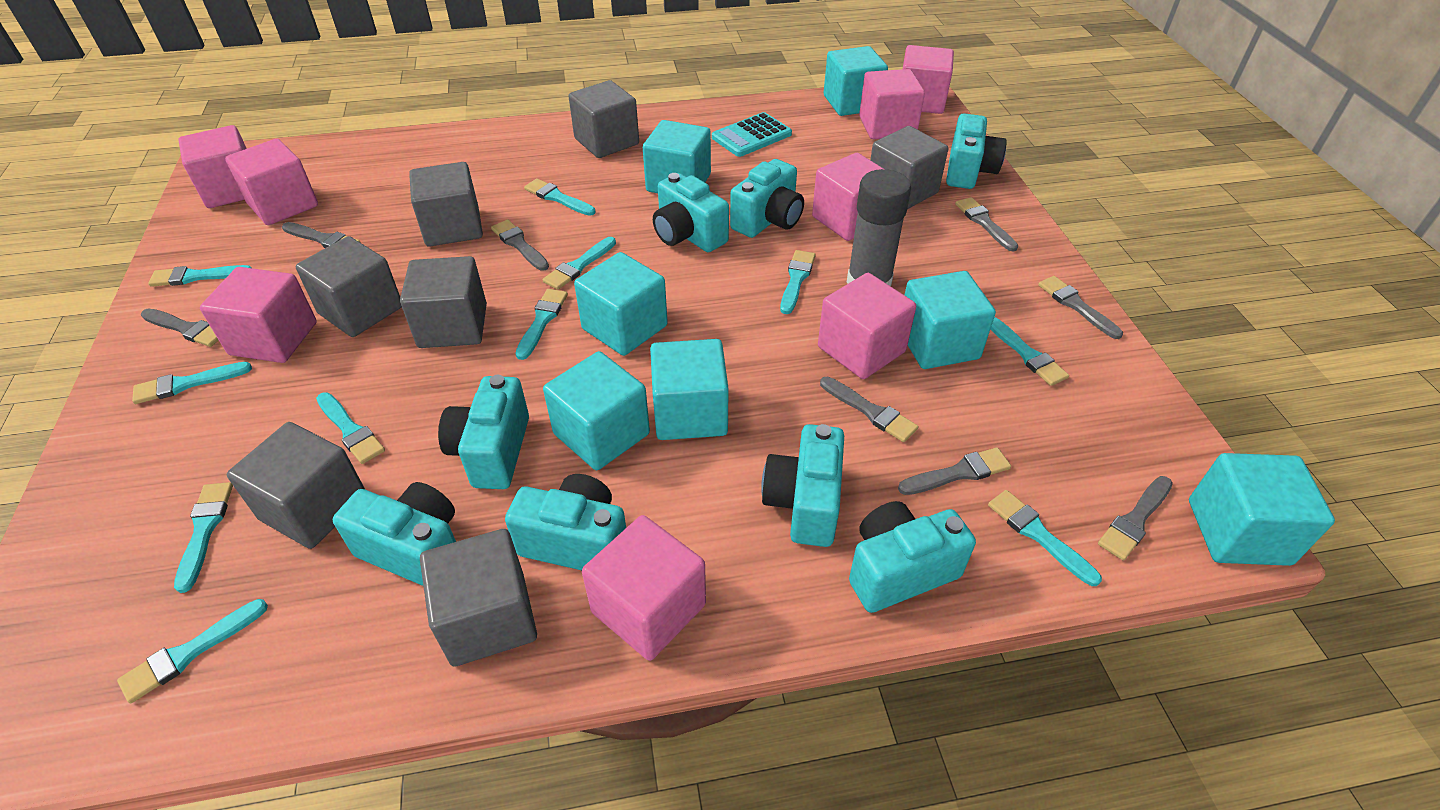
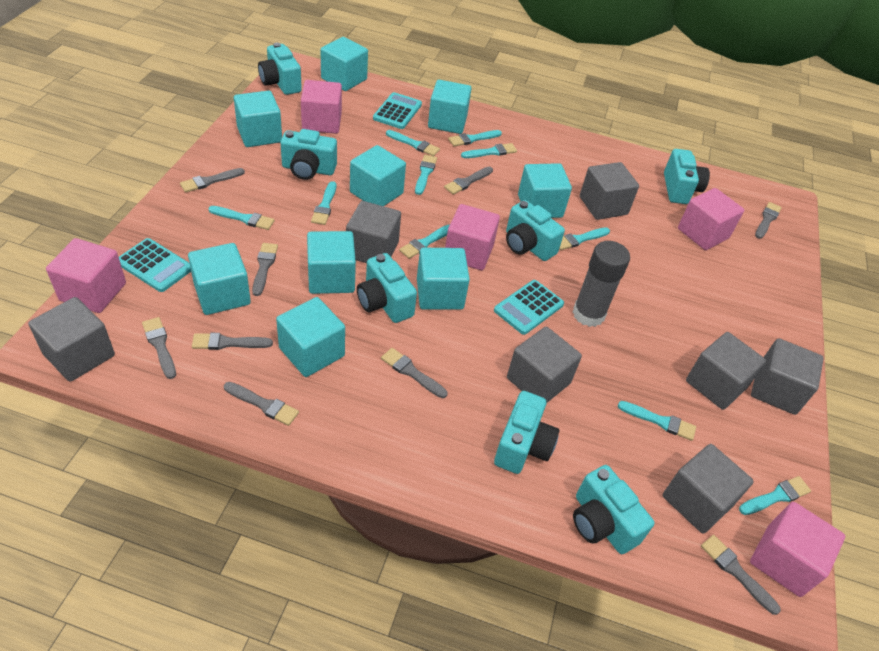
grey brush: [141,309,219,347] [282,222,361,248] [491,220,549,271] [820,377,918,442] [898,447,1011,495] [955,197,1018,252] [1038,276,1123,339] [1098,476,1173,560] = 8 -> [142,317,176,379] [180,168,245,192] [192,333,273,350] [224,382,299,426] [252,243,278,296] [381,348,447,398] [444,167,493,195] [701,535,781,615] [755,202,782,239] = 9
pink cube: [178,125,247,208] [200,267,317,363] [225,139,318,225] [582,515,706,661] [812,153,884,241] [818,273,916,379] [859,69,925,139] [903,45,954,114] = 8 -> [46,238,126,313] [301,80,342,134] [445,204,500,270] [678,188,744,250] [750,502,845,597] = 5
turquoise brush: [117,599,268,703] [132,362,252,404] [148,265,252,287] [174,482,233,593] [316,392,385,464] [515,289,568,360] [524,179,595,216] [543,237,616,290] [780,250,815,314] [988,490,1102,586] [990,317,1069,386] = 11 -> [208,206,275,230] [311,181,336,225] [386,130,440,156] [399,225,450,259] [415,155,437,195] [448,130,502,147] [461,143,517,158] [559,227,610,250] [618,401,696,441] [739,476,811,515] = 10
turquoise calculator: [712,112,792,157] = 1 -> [119,238,191,292] [373,92,422,129] [494,280,564,335] = 3
turquoise camera: [333,482,456,586] [438,375,529,489] [505,474,626,570] [653,173,729,252] [730,159,804,238] [761,424,844,547] [849,501,976,613] [946,113,1007,189] = 8 -> [258,43,302,95] [281,129,337,180] [357,253,417,323] [494,391,559,474] [506,200,565,261] [573,465,655,554] [664,149,710,204] = 7
turquoise cube: [543,351,650,470] [574,252,668,356] [643,120,711,193] [650,339,729,440] [824,46,888,116] [905,271,996,369] [1189,453,1335,566] = 7 -> [188,243,251,315] [234,91,282,147] [276,297,345,377] [307,231,356,294] [321,37,368,91] [350,145,406,206] [417,248,470,310] [428,80,472,134] [518,163,572,218] = 9

